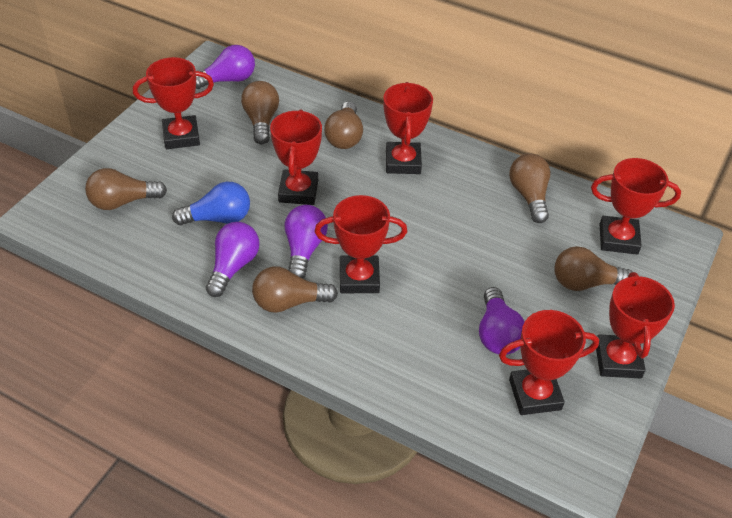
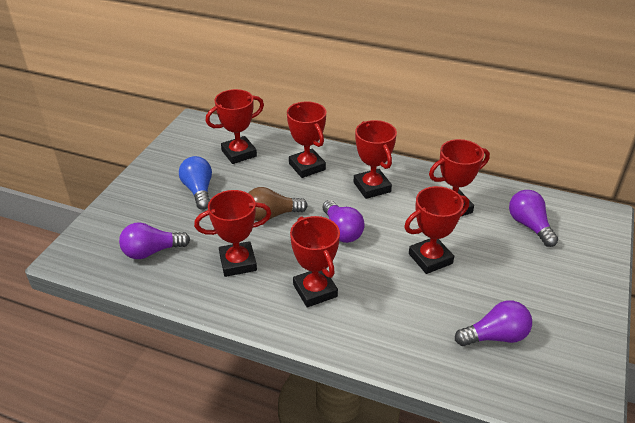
brown light bulb: [85,168,167,210] [241,81,279,144] [252,266,338,313] [324,101,363,149] [509,153,550,223] [554,246,633,291] = 6 -> [249,187,308,221] = 1

